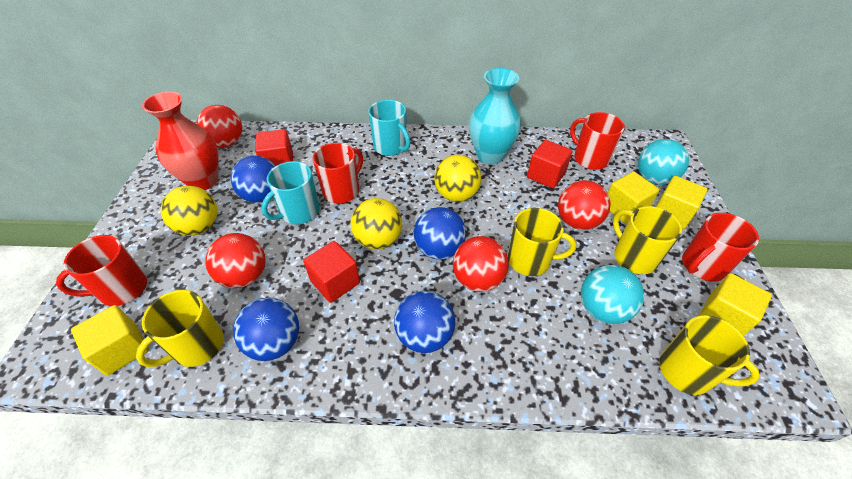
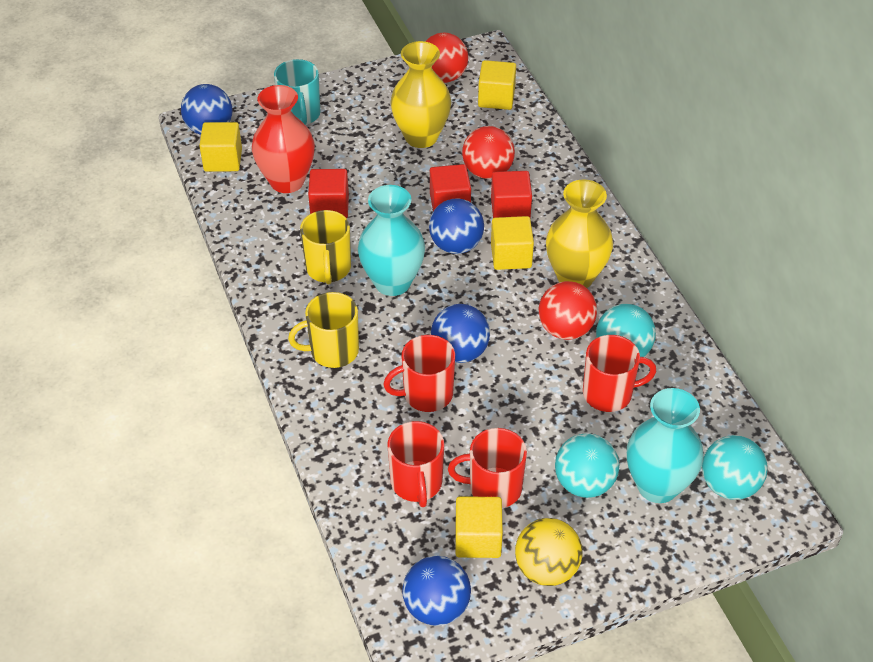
red ball: [197,105,242,148] [205,233,266,288] [453,236,509,292] [558,180,611,230] = 4 -> [425,33,468,83] [462,126,515,179] [539,281,597,340] = 3
turquoise ball: [581,265,644,324] [638,139,689,185] = 2 -> [555,433,619,498] [596,304,656,357] [702,435,768,500] = 3
turquoise mug: [262,161,320,224] [368,100,410,156] = 2 -> [274,59,320,125] = 1
turquoise vase: [469,68,521,164] = 1 -> [358,185,425,296] [627,388,703,503] = 2
yellow ball: [161,186,217,236] [351,198,402,250] [434,155,481,202] = 3 -> [515,518,582,586] = 1
yellow mug: [136,290,224,367] [508,208,576,276] [613,206,682,274] [659,315,760,395] = 4 -> [288,292,359,368] [300,210,351,285] = 2
yellow vase: none = 0 -> [390,41,451,148] [546,179,613,288] = 2

